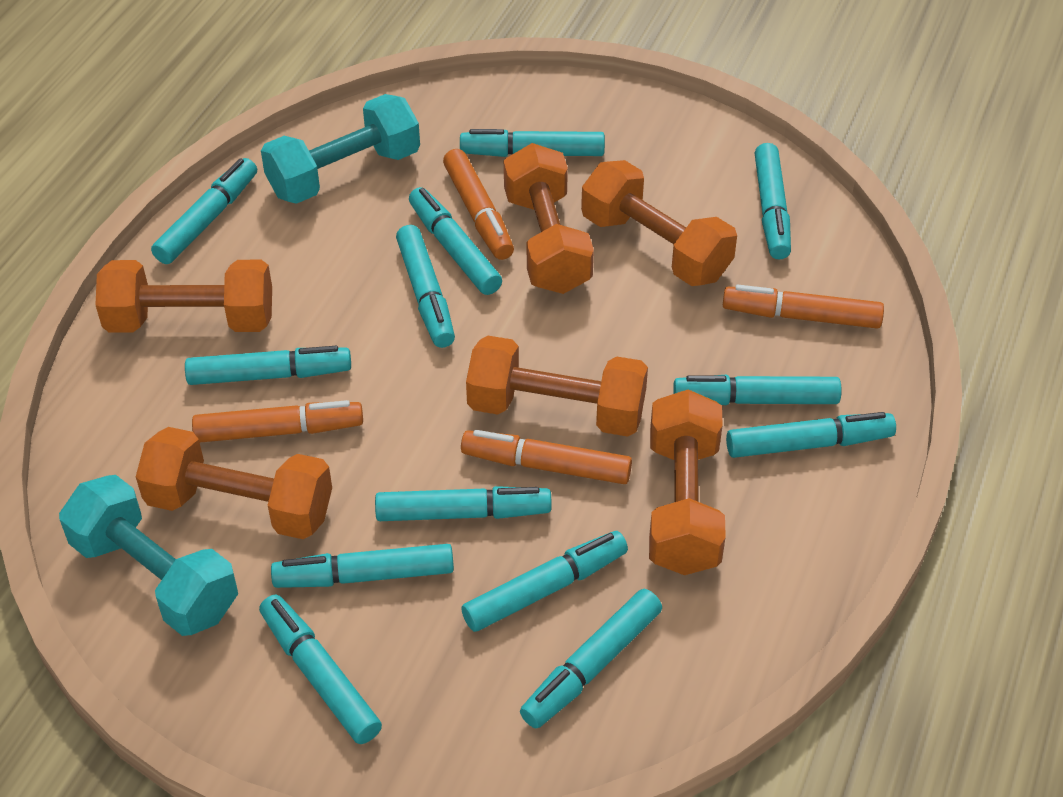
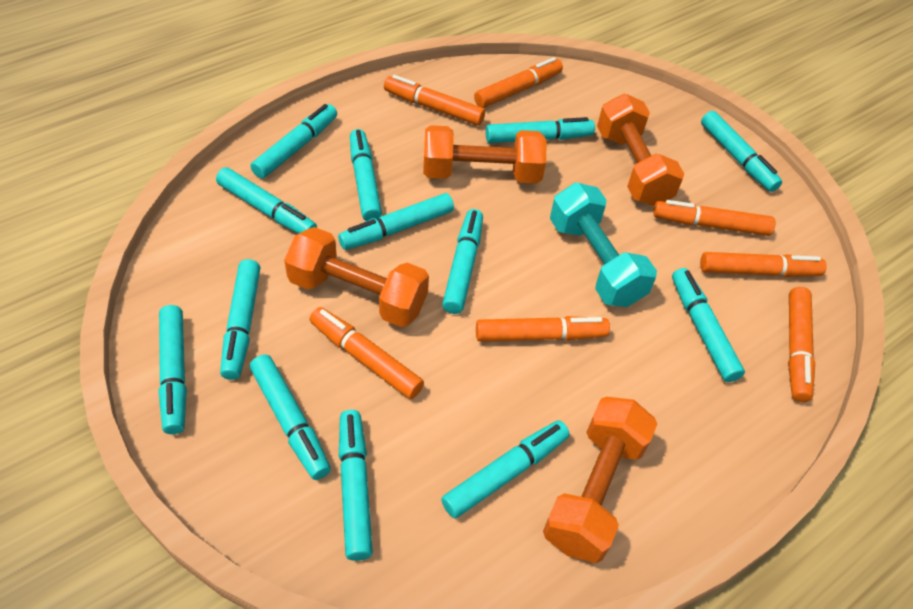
orange dumbbell: [96,260,272,333] [136,427,332,539] [466,336,648,437] [504,143,594,294] [581,160,737,286] [649,389,726,575] = 6 -> [284,227,429,327] [423,125,547,183] [543,397,658,563] [597,94,684,206] = 4
orange marker: [192,400,363,442] [443,149,514,260] [461,430,632,484] [723,285,884,329] = 4 -> [310,307,424,399] [384,75,485,126] [474,57,563,108] [476,316,610,342] [653,200,775,236] [700,252,827,277] [788,287,815,402] = 7
turquoise dumbbell: [59,475,238,636] [261,94,420,204] = 2 -> [550,182,657,307] = 1

